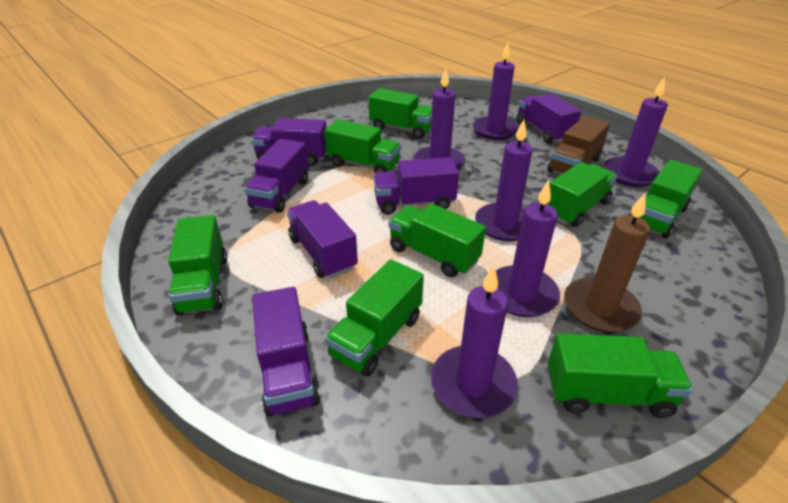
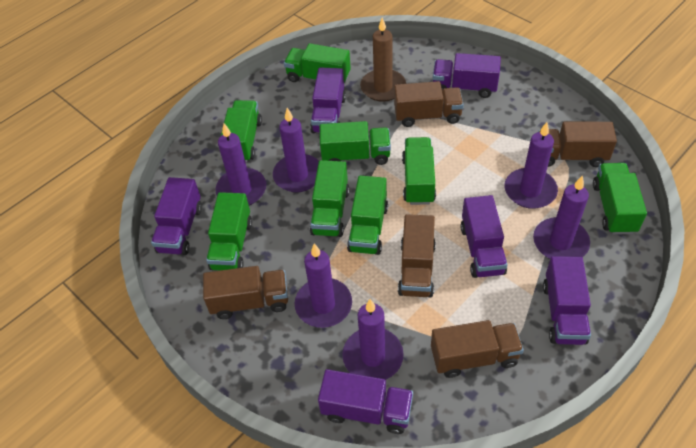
brown truck: [547,116,610,174] = 1 -> [203,266,288,319] [394,81,464,127] [398,214,436,297] [431,320,524,378] [538,121,617,167] = 5

